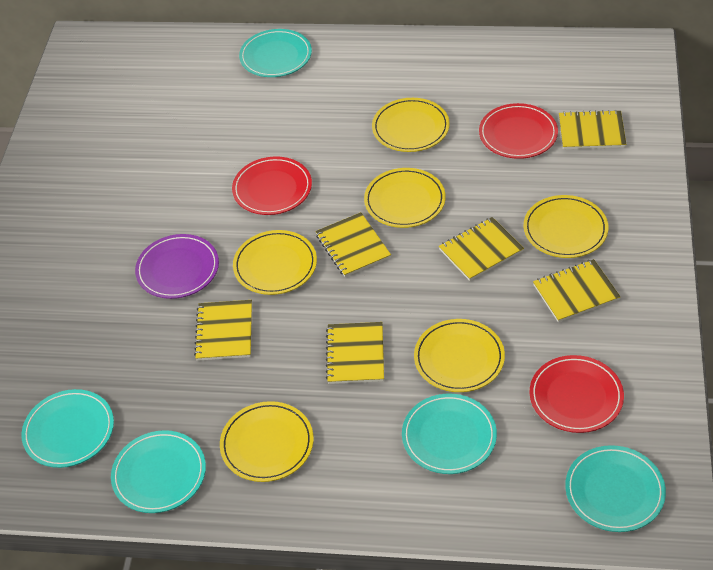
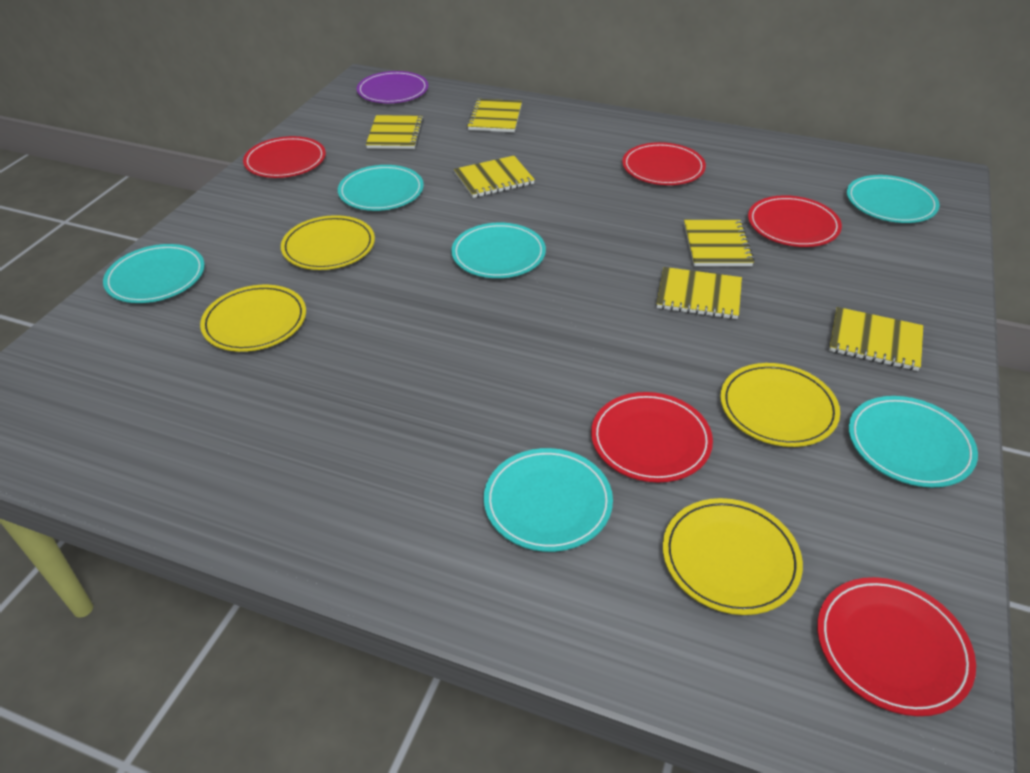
red plate: [232,156,312,215] [479,103,558,159] [530,355,624,433] = 3 -> [243,136,326,178] [591,392,713,482] [622,142,706,185] [748,195,842,247] [817,577,976,716] = 5
turquoise plate: [21,389,114,468] [111,430,206,513] [239,29,312,77] [402,394,497,474] [565,445,666,532] = 5 -> [103,244,205,303] [338,165,424,211] [451,223,546,278] [484,448,613,552] [847,175,940,223] [849,396,978,487] = 6
yellow plate: [220,401,314,482] [233,230,317,295] [364,168,446,228] [372,98,450,152] [414,319,505,392] [524,195,608,258] = 6 -> [200,285,306,352] [281,215,375,270] [663,498,803,615] [720,363,840,447] = 4

